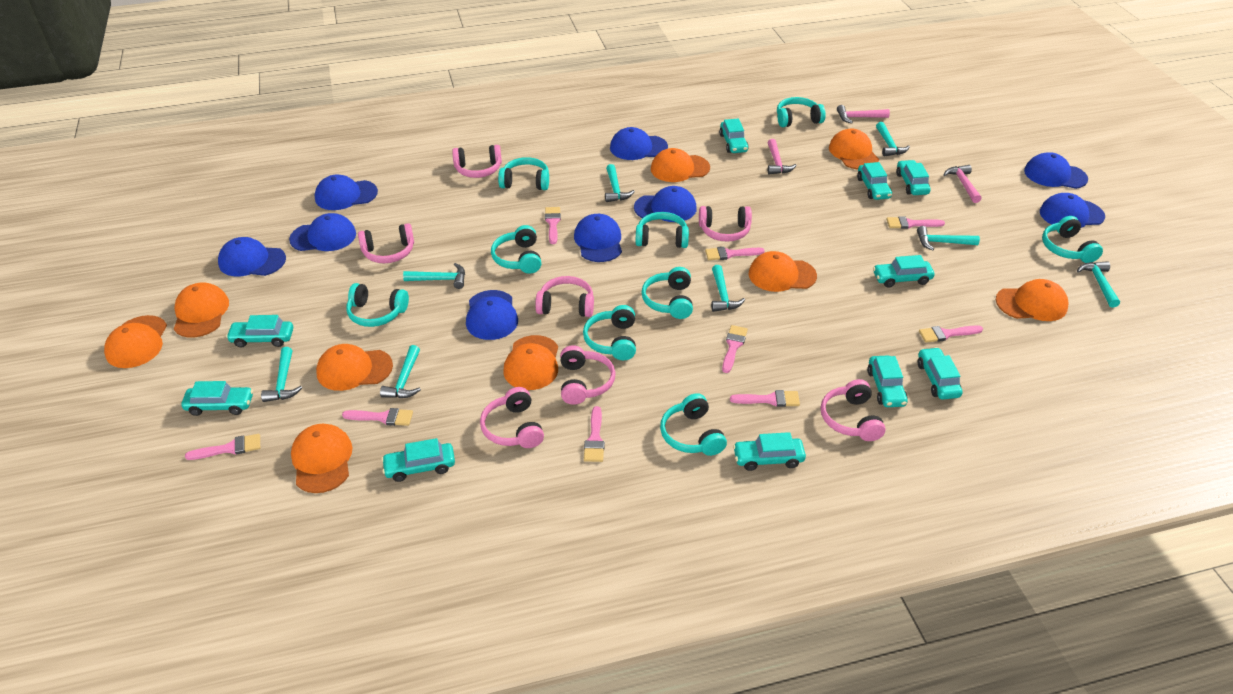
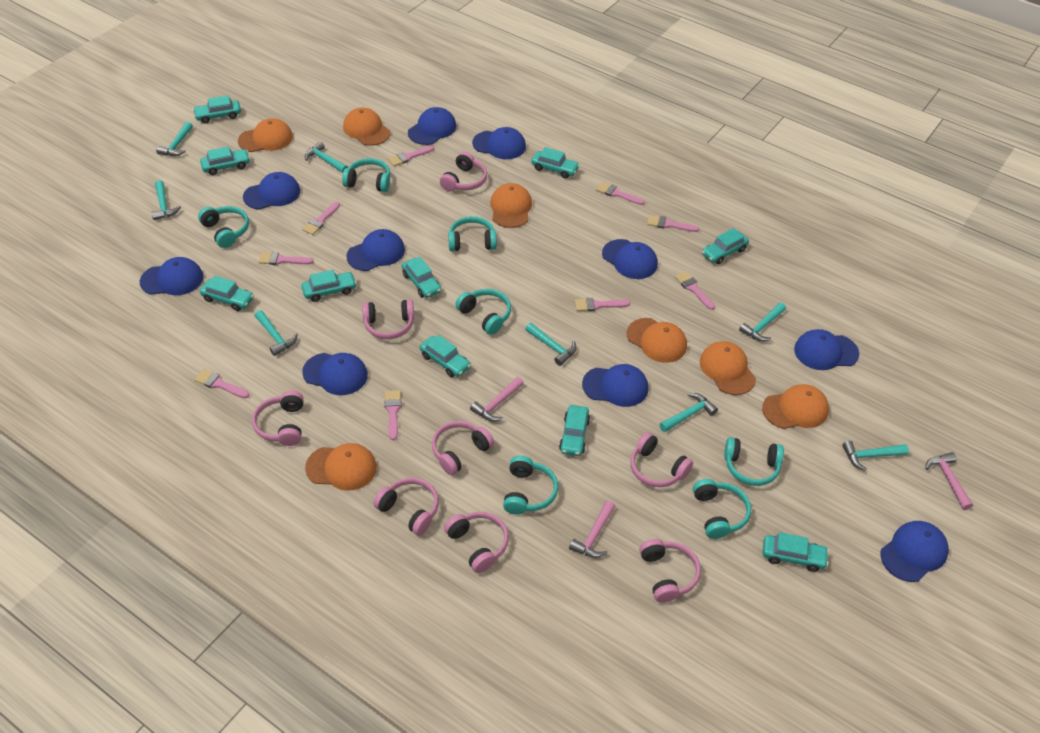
blue cap: [218,237,286,276] [289,213,356,251] [315,175,378,210] [466,290,518,340] [574,214,622,262] [610,127,668,160] [634,186,697,222] [1024,152,1088,189] [1040,193,1105,228] = 9 -> [140,257,203,295] [243,172,300,210] [302,353,368,395] [346,229,405,271] [408,107,456,145] [472,127,526,159] [582,364,648,407] [602,239,658,279] [794,329,859,370] [880,521,949,582] = 10
orange cap: [104,315,167,368] [174,282,229,338] [291,424,353,493] [316,344,393,391] [503,335,558,390] [651,148,710,182] [749,251,817,292] [829,129,879,169] [996,279,1068,321] = 9 -> [238,118,293,152] [305,443,377,490] [343,108,390,146] [490,183,532,228] [627,318,687,363] [700,341,756,395] [762,384,829,429] = 7
pink headphones: [358,223,414,263] [452,145,502,178] [480,387,544,448] [535,276,594,317] [560,345,615,405] [699,206,752,242] [821,379,886,441] = 7 -> [252,390,304,446] [362,299,414,339] [373,478,439,535] [432,421,494,475] [440,152,487,191] [444,512,509,573] [630,432,693,487] [639,539,701,603] = 8
turquoise headphones: [346,283,409,327] [491,225,541,274] [498,157,549,190] [583,305,636,360] [636,212,689,248] [641,267,693,319] [660,393,727,456] [777,97,826,127] [1042,216,1103,263] = 9 -> [198,206,249,248] [342,158,390,192] [448,216,497,251] [456,289,511,335] [503,456,558,515] [693,479,751,539] [724,437,784,486] = 7

